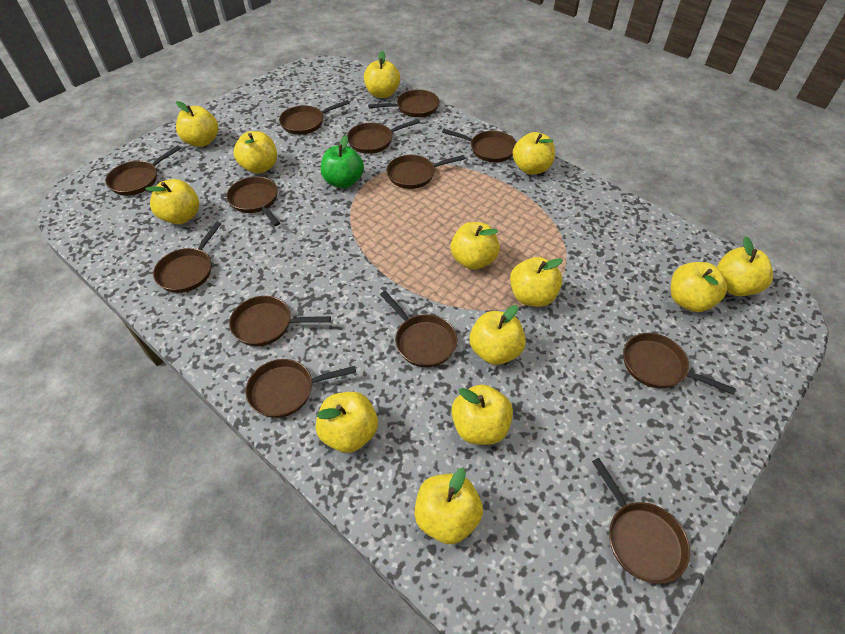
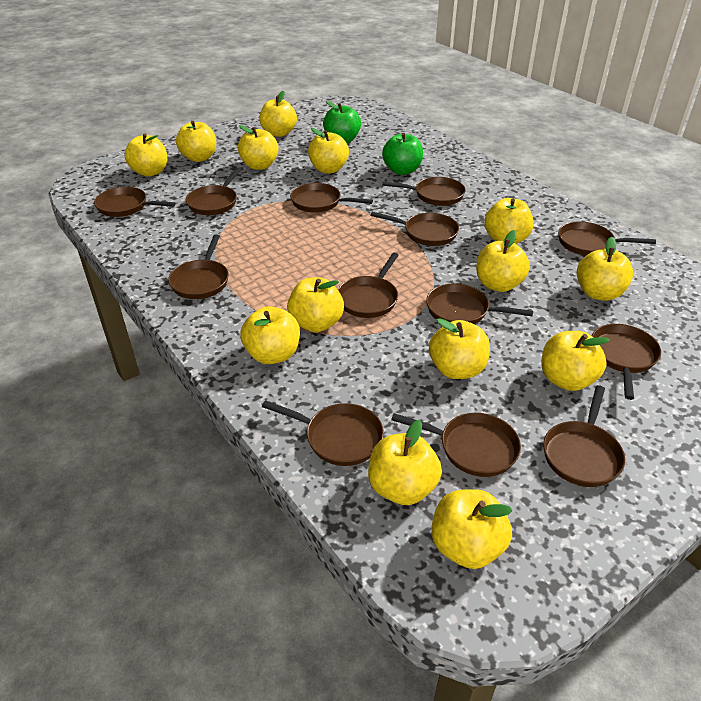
green apple: [321,135,364,188] = 1 -> [323,101,361,143] [382,133,423,175] = 2
yellow apple: [146,179,199,224] [176,101,219,147] [234,131,277,174] [316,392,378,453] [364,51,400,98] [415,468,483,544] [451,222,500,270] [451,384,513,445] [470,305,526,365] [510,257,563,307] [513,132,555,175] [670,262,727,312] [717,236,773,296] = 13 -> [125,133,167,177] [176,121,216,162] [238,125,279,170] [240,306,300,364] [260,91,297,137] [287,277,344,332] [308,128,349,173] [368,420,442,505] [429,318,490,379] [431,489,513,569] [476,230,530,292] [484,198,534,244] [541,331,609,391] [577,237,633,301] = 14

